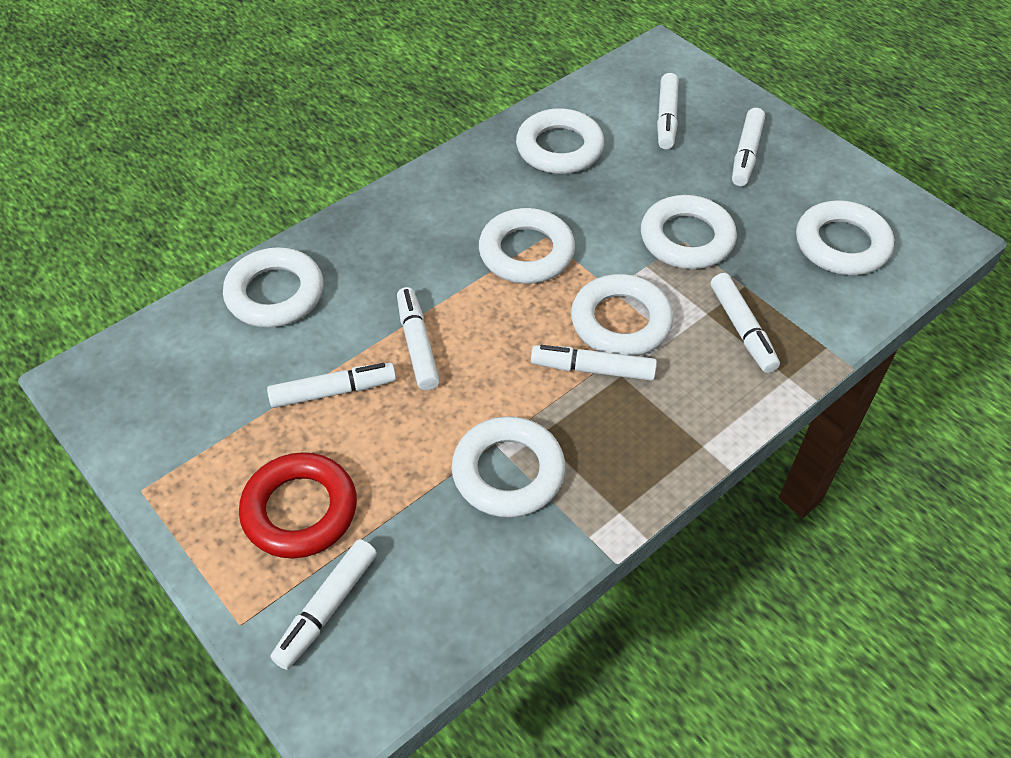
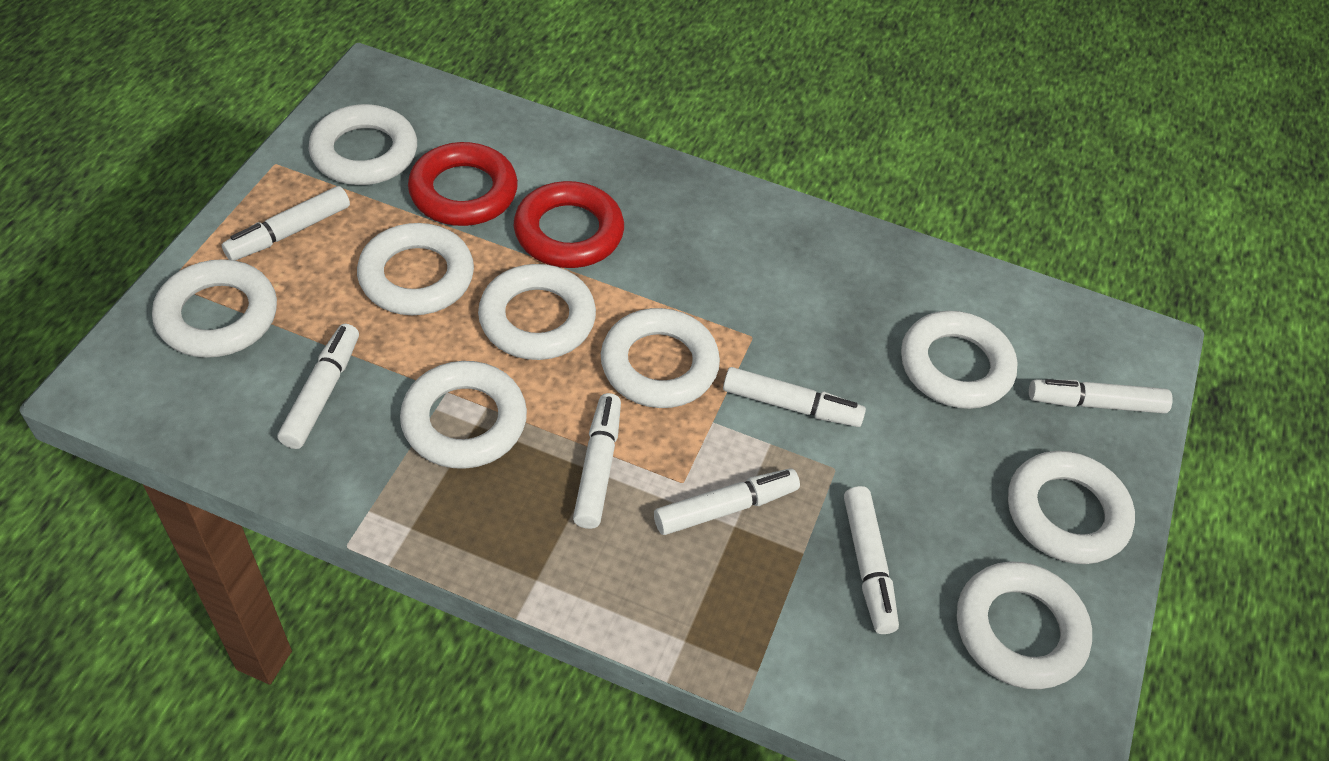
red ring: [239,452,357,559] = 1 -> [408,142,518,226] [514,181,624,268] = 2
white ring: [223,247,324,328] [452,416,566,518] [479,208,575,284] [516,108,604,174] [571,274,673,356] [641,195,737,269] [796,200,894,275] = 7 -> [152,259,277,358] [309,104,417,185] [357,223,474,315] [400,361,527,469] [478,264,596,360] [601,308,720,408] [901,311,1018,409] [957,561,1092,689] [1008,451,1135,564] = 9

